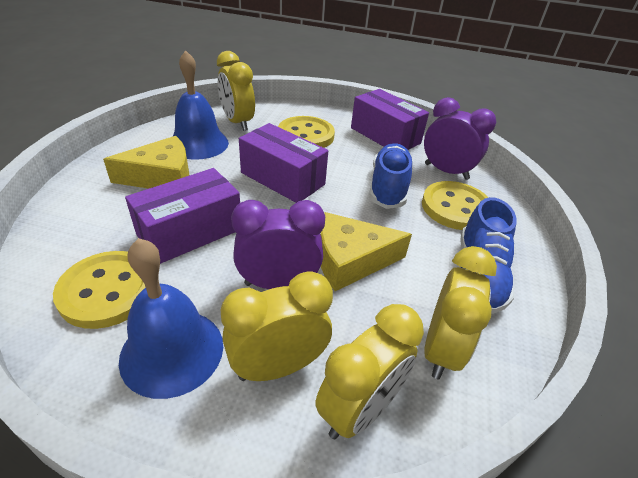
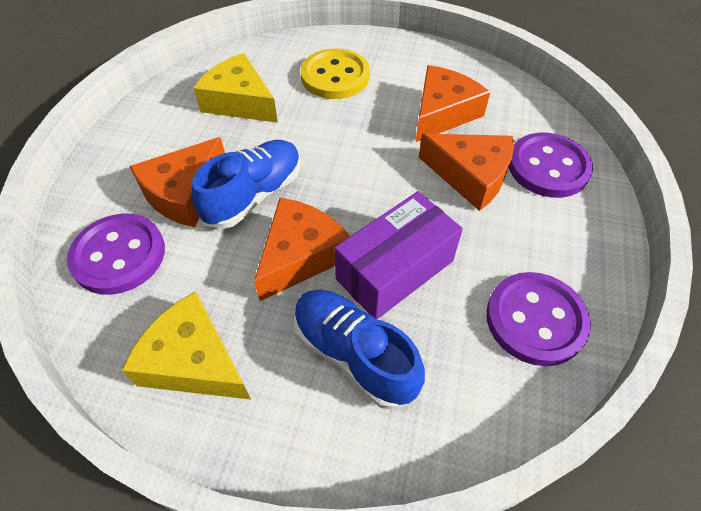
blue bell: [119,238,223,399] [172,50,229,160] = 2 -> none = 0
orange cheese: none = 0 -> [129,137,225,227] [254,198,350,301] [415,65,490,142] [419,134,514,211] = 4
purple box: [125,168,240,264] [239,123,328,203] [351,89,429,150] = 3 -> [334,191,463,320] = 1
purple button: none = 0 -> [67,214,165,295] [486,272,591,366] [509,133,593,198] = 3
purple clock: [231,200,325,289] [424,97,496,180] = 2 -> none = 0
yellow button: [53,251,146,329] [278,116,335,148] [422,181,489,230] = 3 -> [301,49,370,99] = 1
yellow clock: [217,51,255,131] [221,271,333,381] [315,304,424,439] [424,246,497,379] = 4 -> none = 0

